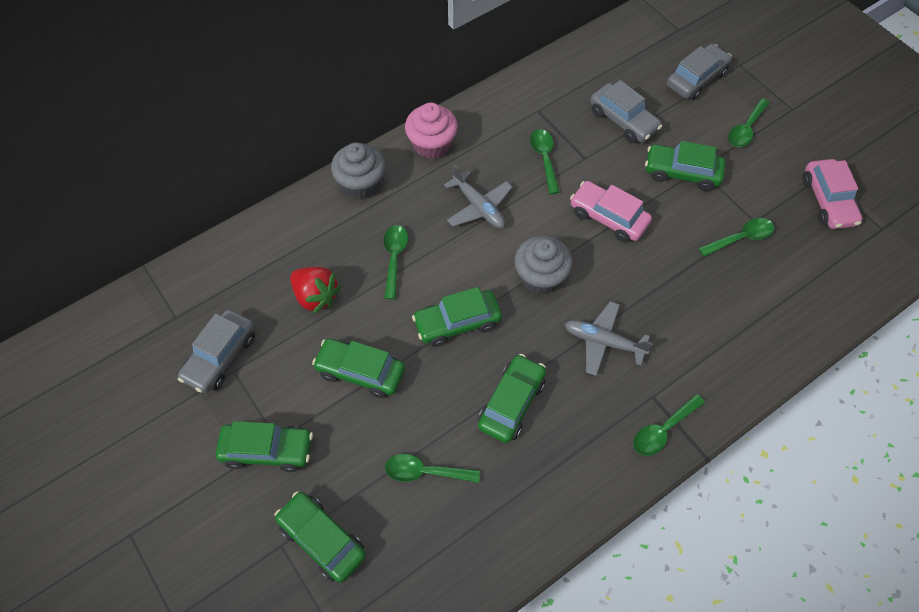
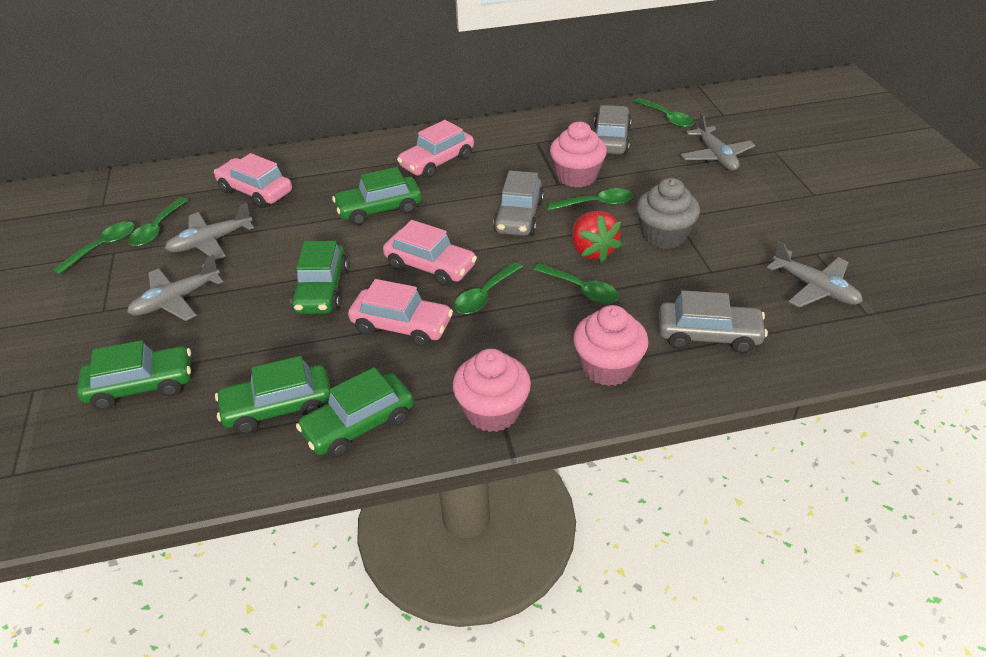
green car: [216,421,313,472] [274,491,366,583] [312,338,405,398] [412,287,502,347] [478,354,546,443] [645,141,726,191] = 6 -> [77,340,191,410] [215,356,331,434] [291,241,348,314] [296,367,414,458] [332,167,422,225] = 5
grey cupcake: [331,142,386,199] [514,236,573,294] = 2 -> [637,178,700,249] = 1
grey plane: [444,165,513,228] [565,301,653,376] = 2 -> [127,255,223,321] [165,202,254,260] [681,113,755,171] [767,241,863,307] = 4
pink car: [570,181,652,243] [803,159,862,229] = 2 -> [214,153,292,208] [348,279,453,347] [383,220,477,287] [397,120,474,179] = 4
pink cupcake: [405,103,458,159] = 1 -> [453,349,531,432] [550,122,607,188] [573,305,649,386] = 3

